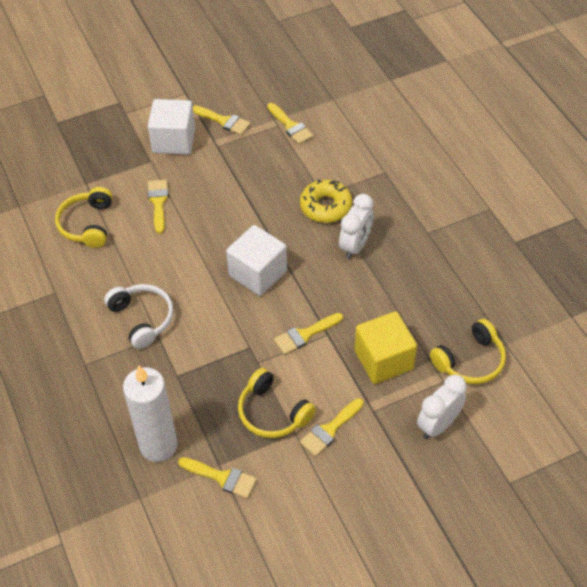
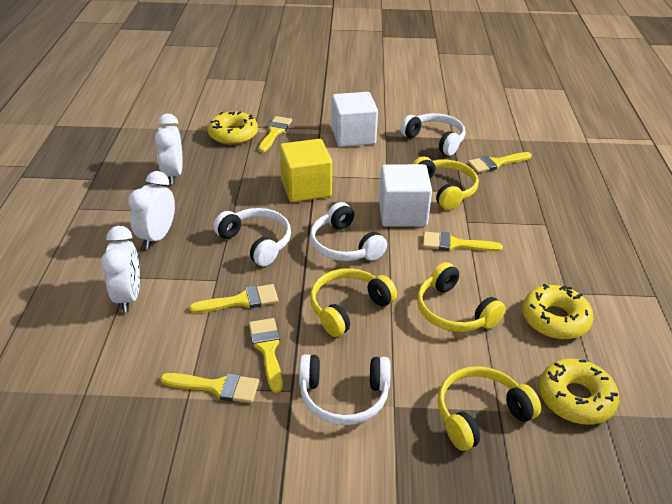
white candle: [123,366,178,462] = 1 -> none = 0
white clock: [339,194,373,259] [417,375,467,439] = 2 -> [101,226,140,313] [128,171,175,249] [155,113,183,184] = 3
white headphones: [104,284,174,349] = 1 -> [213,208,291,266] [299,354,391,425] [310,202,387,261] [400,113,465,156] = 4
yellow donut: [300,179,352,223] = 1 -> [207,111,258,145] [522,284,593,339] [539,359,619,425] = 3
yellow headphones: [55,187,112,248] [238,368,316,438] [430,319,506,384] = 3 -> [310,268,397,337] [412,156,479,210] [417,262,506,332] [438,366,541,451] = 4

